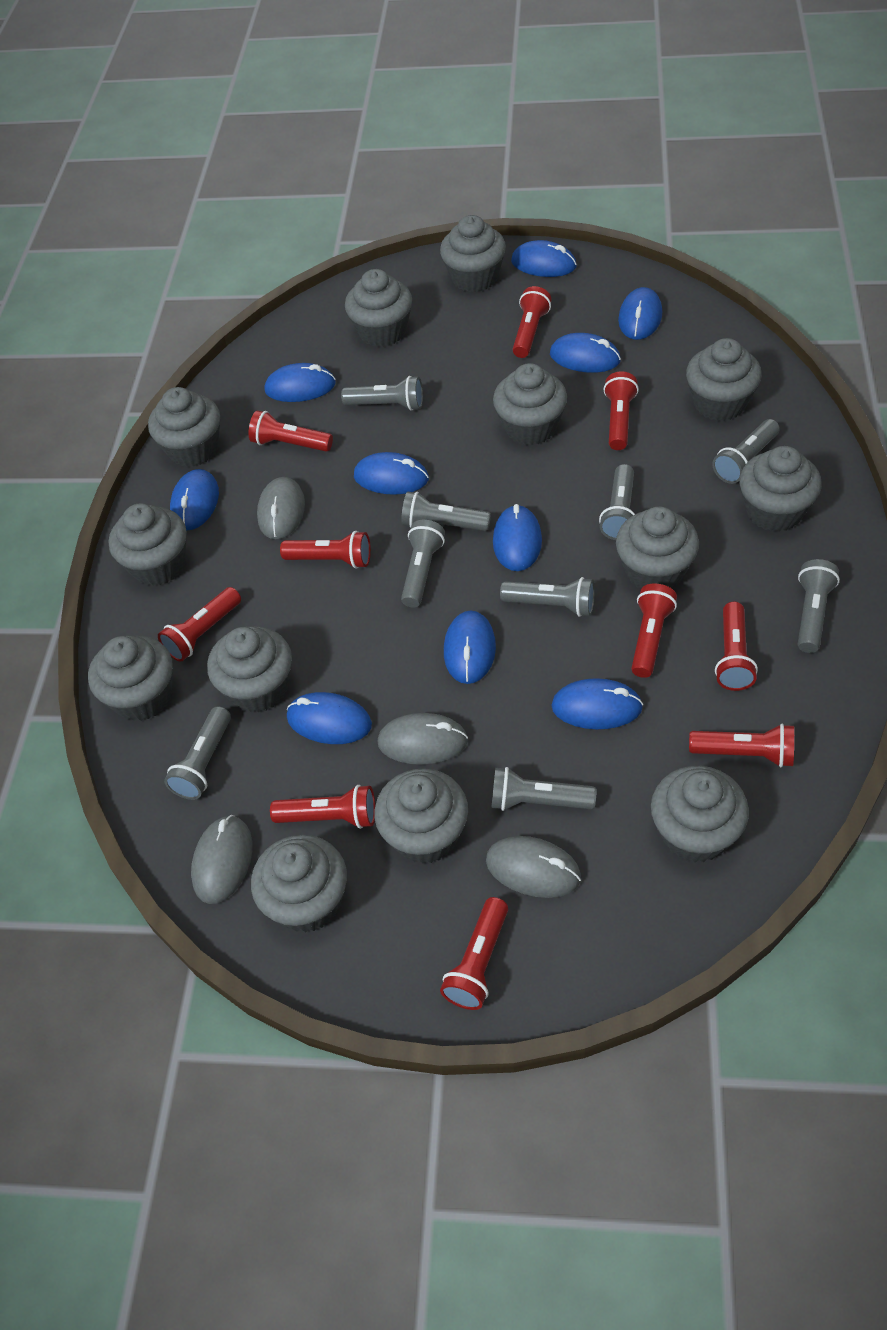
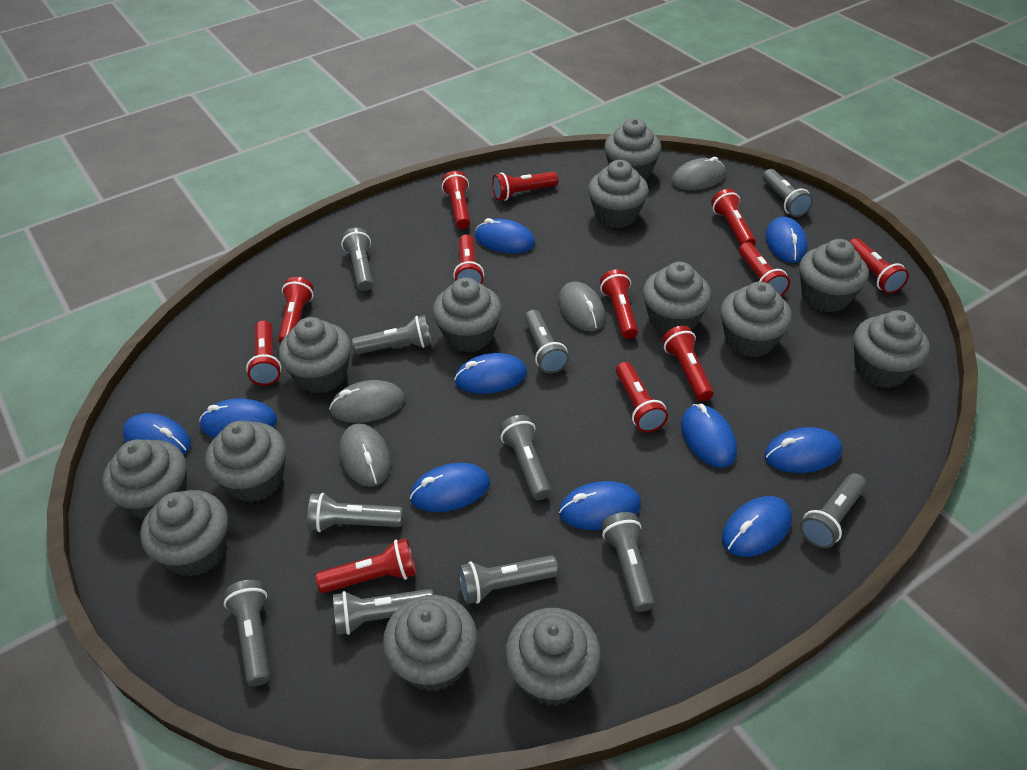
grey flashlight: [164,707,231,800] [341,376,423,411] [401,492,491,531] [401,520,445,608] [491,767,597,811] [500,577,595,617] [599,464,635,540] [712,419,780,484] [798,559,840,653] = 9 -> [224,580,270,686] [307,493,403,532] [333,589,434,635] [341,228,373,291] [352,315,432,354] [459,555,559,604] [499,415,551,500] [525,310,569,374] [601,512,655,612] [763,169,813,217] [800,473,866,549] = 11
red flashlight: [158,587,241,662] [249,410,333,452] [270,785,375,829] [280,531,371,569] [440,897,508,1010] [513,286,552,358] [603,371,639,450] [631,583,677,678] [689,724,794,767] [715,602,758,691] = 10 -> [246,320,282,386] [278,277,313,344] [316,538,416,593] [442,171,471,229] [453,234,484,284] [492,172,558,201] [600,269,638,339] [616,362,668,433] [662,326,714,401] [711,189,756,246] [739,242,790,296] [850,238,909,294] = 12

